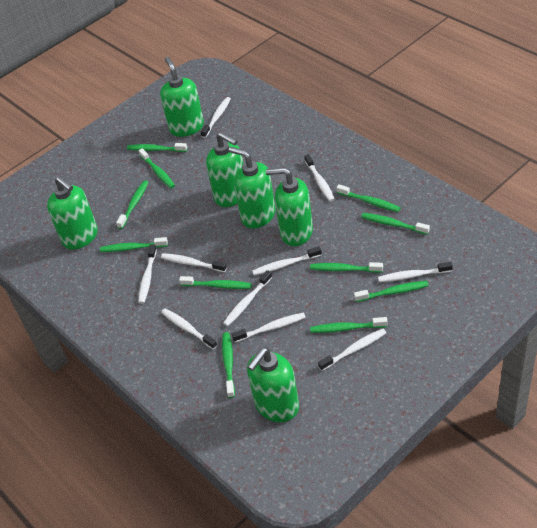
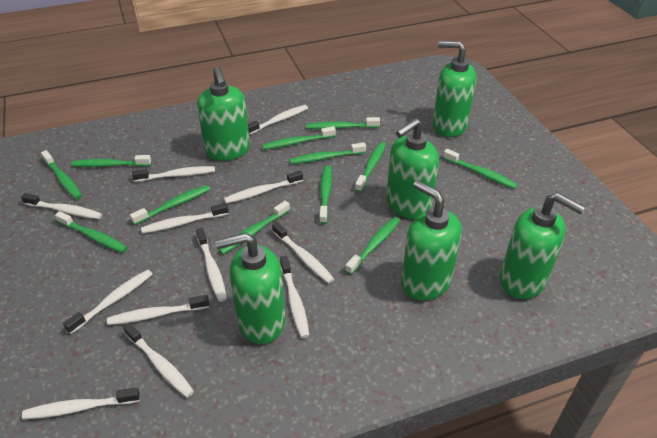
green toothbrush: [100,237,168,252] [116,180,149,229] [127,143,187,152] [139,148,175,188] [179,276,252,289] [222,332,235,398] [310,262,383,273] [310,317,388,333] [336,184,401,212] [354,281,429,302] [361,213,430,235] = 11 -> [41,150,82,199] [55,211,128,253] [71,155,151,167] [130,185,211,225] [218,201,290,255] [262,126,336,150] [290,142,366,164] [306,117,380,129] [319,166,332,224] [345,217,400,275] [355,142,386,192] [443,149,518,189] = 12
white toothbrush: [138,244,157,304] [161,253,227,272] [161,308,217,349] [201,97,231,138] [223,270,272,326] [232,313,306,342] [252,246,322,276] [304,154,335,202] [318,329,386,371] [378,262,453,282] = 10 -> [21,193,102,219] [22,387,140,419] [63,270,153,334] [107,295,209,325] [123,323,194,398] [132,166,215,182] [141,203,229,234] [196,228,227,302] [224,171,303,203] [248,105,308,135] [272,222,334,284] [280,256,310,338] = 12

